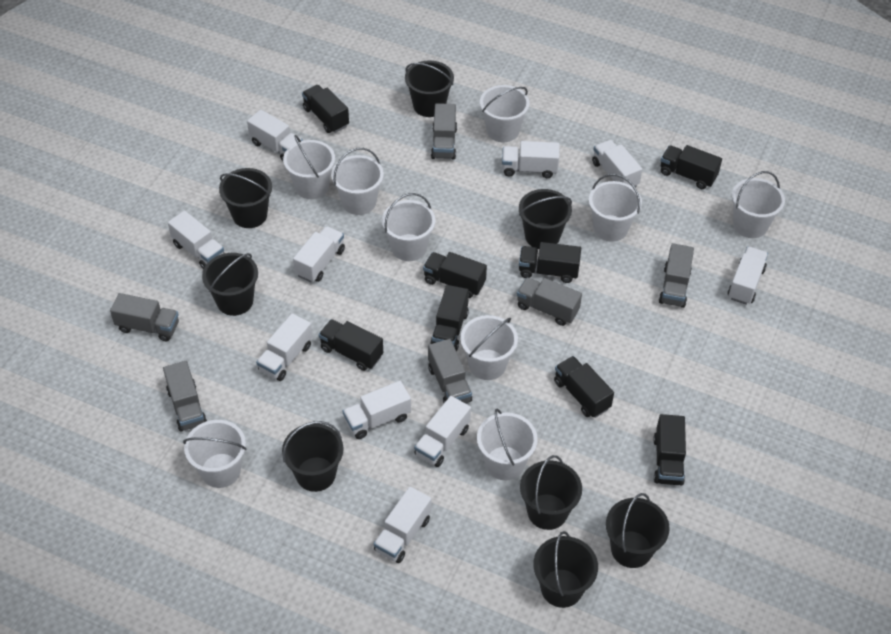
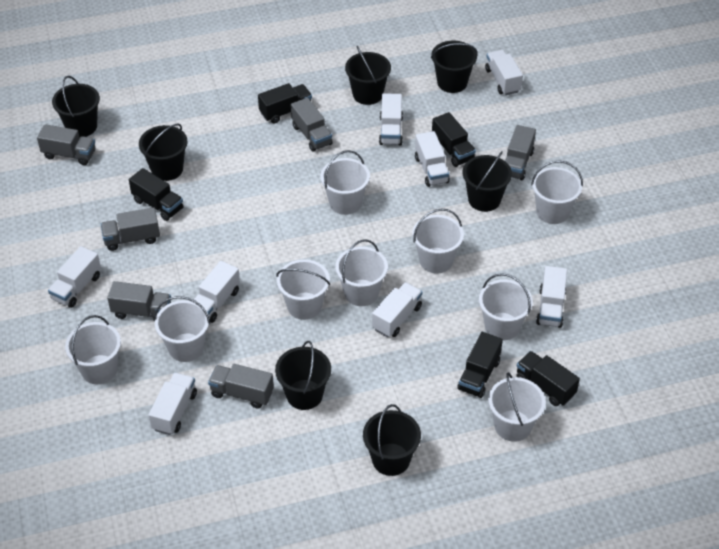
black bucket: [202,253,258,316] [219,168,272,228] [282,421,344,492] [405,61,454,117] [519,189,572,249] [520,455,582,530] [533,531,598,608] [606,493,670,568] = 8 -> [52,76,100,137] [139,123,187,181] [275,341,331,410] [345,46,391,105] [363,404,421,476] [431,41,478,93] [462,151,512,212] = 7
black truck: [302,85,349,133] [319,319,383,371] [423,252,487,298] [430,285,469,351] [519,242,581,283] [554,356,614,418] [653,414,686,486] [661,145,722,189] = 8 -> [129,168,183,221] [258,83,312,123] [432,112,476,167] [457,332,503,398] [516,351,580,406] = 5
white truck: [168,211,225,270] [247,110,303,161] [256,313,312,381] [293,226,345,282] [343,381,411,439] [374,487,431,563] [414,396,471,467] [502,141,559,178] [592,140,642,188] [728,247,768,304] = 10 -> [48,246,101,308] [149,373,197,435] [194,261,240,323] [372,282,422,337] [379,93,403,146] [415,131,450,187] [485,50,523,95] [536,266,567,328] = 8

